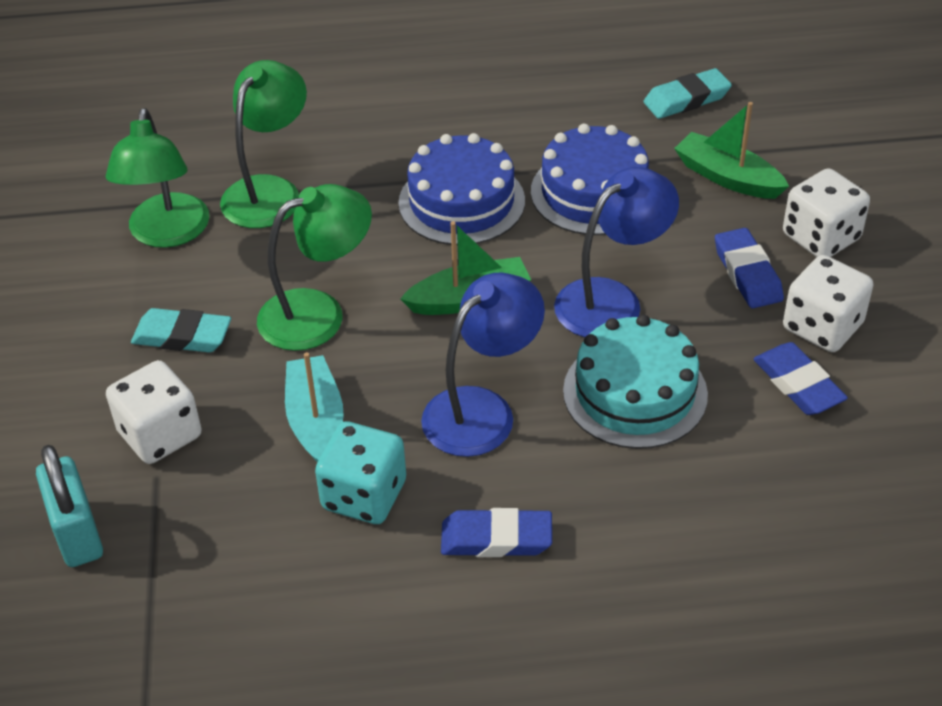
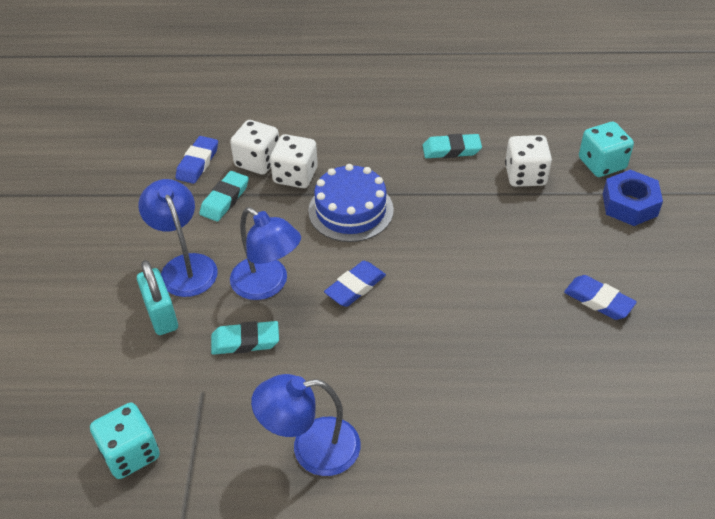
blue cake: [398,133,525,245] [531,124,649,235] = 2 -> [308,164,394,242] = 1
blue lamp: [421,273,545,457] [554,167,679,337] = 2 -> [139,179,218,297] [230,207,301,300] [251,374,361,476] = 3
blue nut: none = 0 -> [603,170,663,226] = 1
green boat: [400,221,531,315] [674,102,789,199] = 2 -> none = 0
green lamp: [105,108,209,248] [220,60,307,228] [257,184,372,351] = 3 -> none = 0
turquoise boat: [285,352,344,462] = 1 -> none = 0
turquoise cake: [563,315,708,449] = 1 -> none = 0
turquoise dice: [315,421,406,524] = 1 -> [90,403,160,479] [579,122,634,177] = 2
turquoise eraser: [131,308,231,352] [643,68,732,119] = 2 -> [199,171,249,222] [211,321,279,355] [423,134,482,158] = 3

